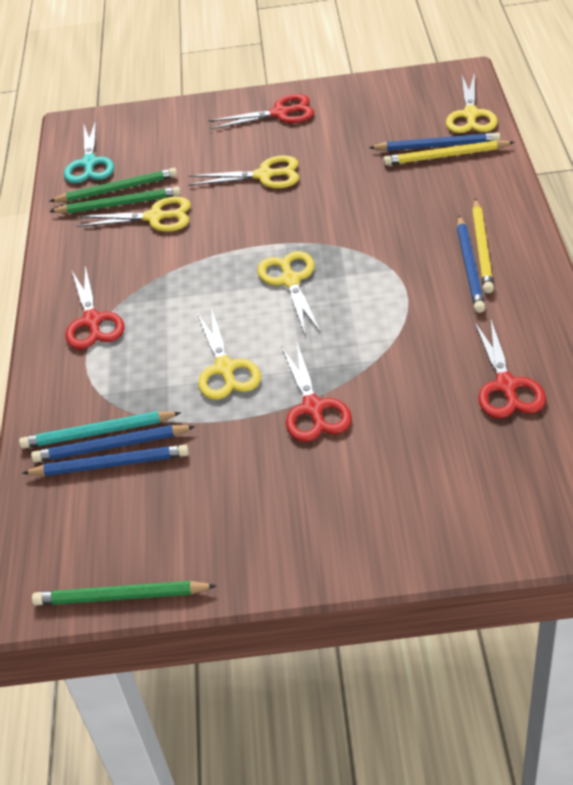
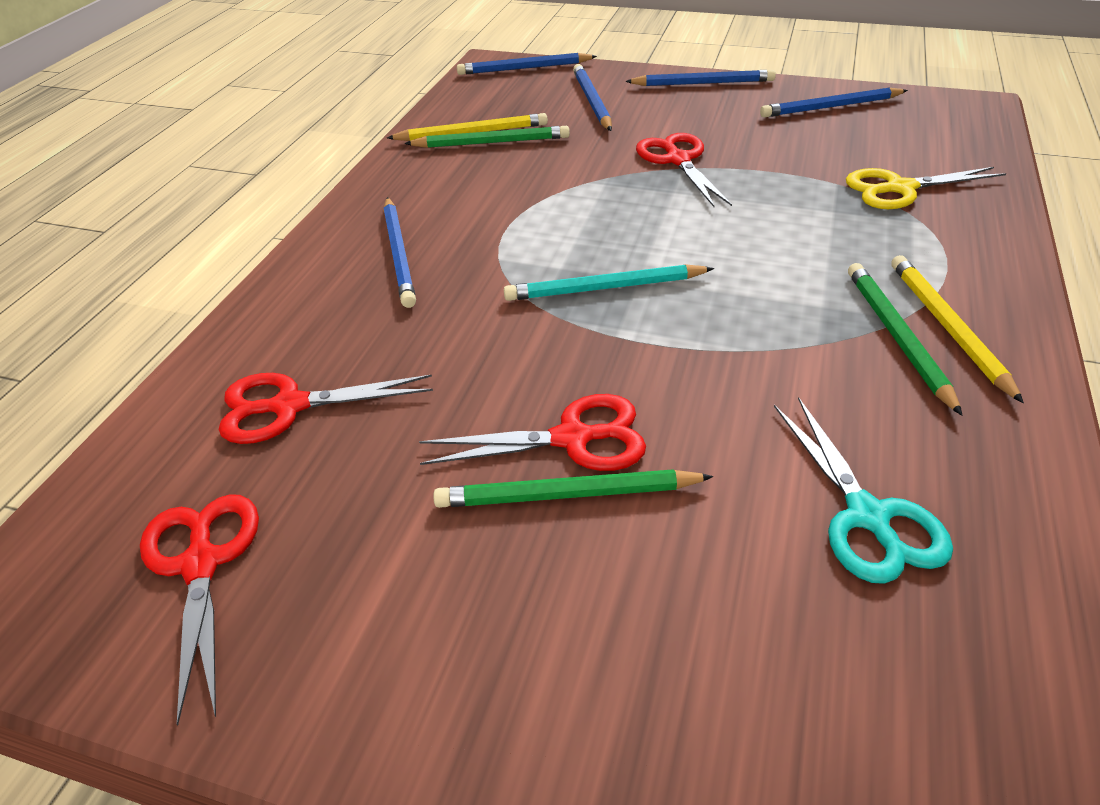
blue pencil: [22,445,189,476] [31,425,196,463] [369,132,500,151] [457,216,485,313] = 4 -> [384,197,416,308] [457,53,597,75] [573,64,612,131] [625,70,776,86] [760,88,908,118] = 5
yellow scissors: [77,197,191,232] [188,155,299,188] [197,308,261,400] [257,251,320,333] [446,73,498,133] = 5 -> [846,167,1006,209] = 1

